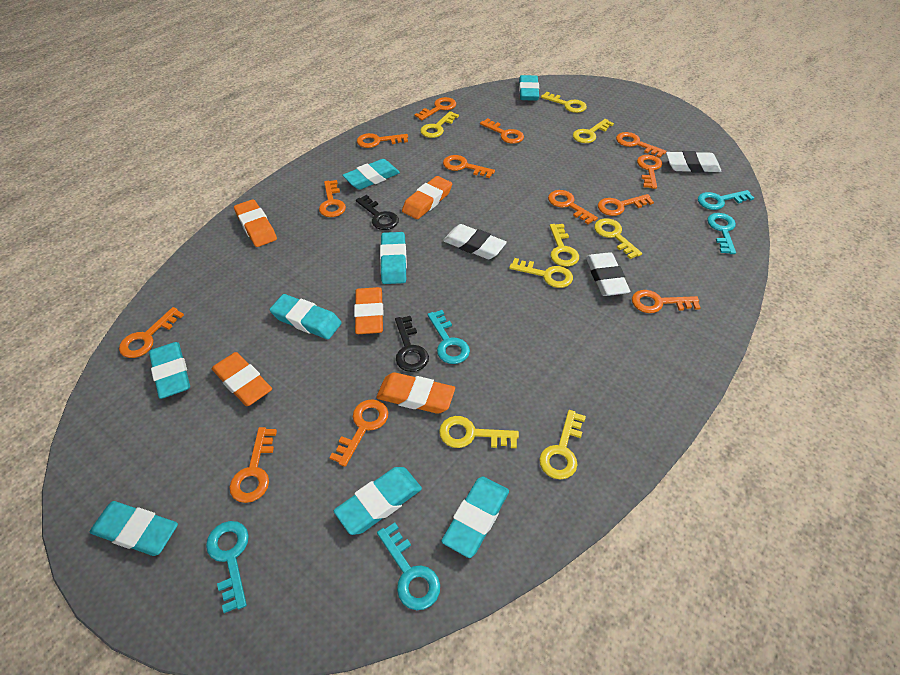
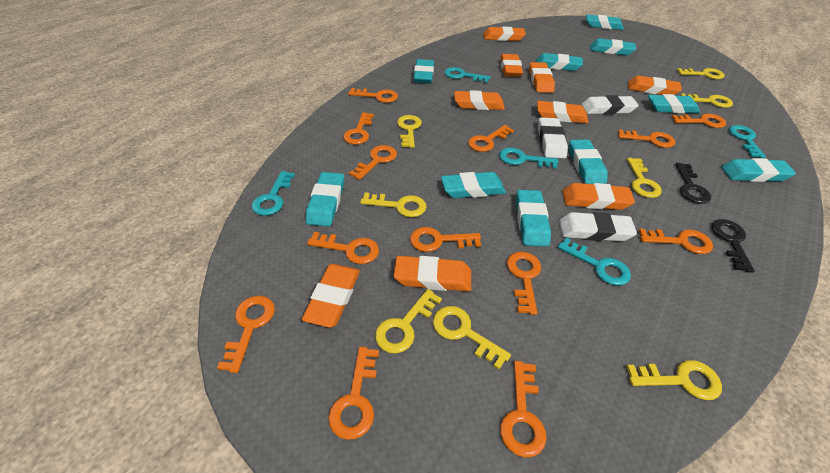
orange eraser: [212,352,272,406] [234,199,277,247] [354,287,384,334] [376,372,455,414] [402,176,452,219] = 5 -> [302,264,360,328] [394,256,471,291] [454,90,505,110] [483,27,526,41] [500,54,523,77] [529,62,555,93] [537,101,588,124] [562,183,635,210] [628,75,682,95] = 9
turquoise eraser: [89,501,178,556] [149,342,190,399] [269,294,342,339] [334,467,422,535] [342,159,400,190] [380,232,407,284] [441,476,509,558] [519,75,539,101] = 8 -> [306,172,344,226] [413,59,434,84] [441,172,506,198] [516,190,551,247] [536,53,583,71] [569,139,608,184] [586,14,624,30] [590,38,636,56] [648,94,700,113] [721,158,796,182] = 10

